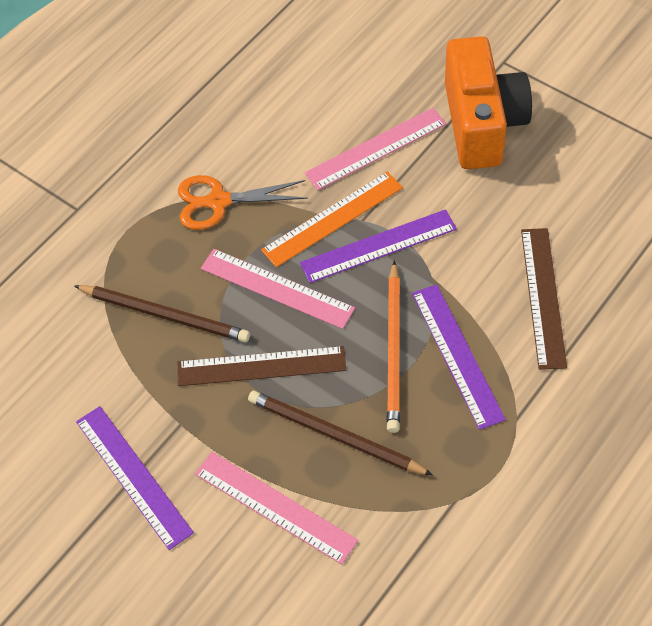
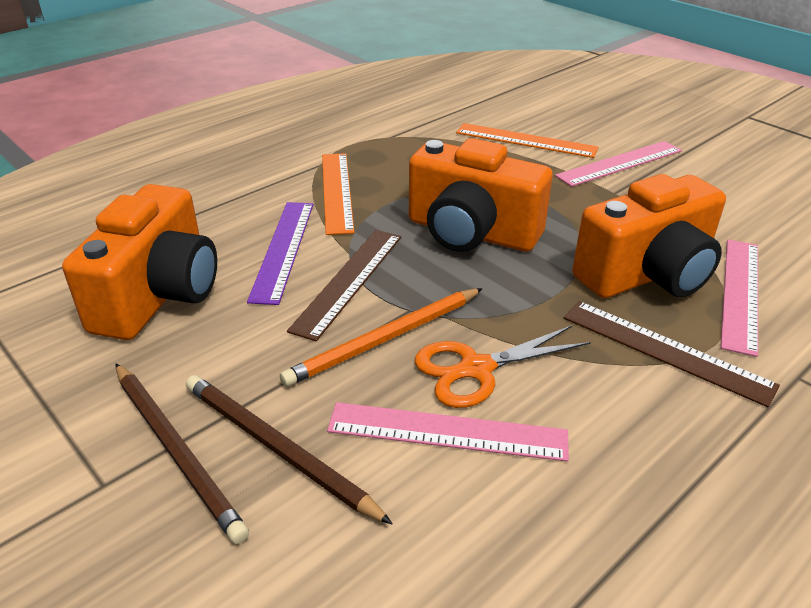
orange camera: [445,36,532,169] = 1 -> [62,184,217,340] [409,138,553,252] [572,174,726,298] = 3
orange ruler: [261,171,403,267] = 1 -> [322,153,354,235] [456,123,599,158] = 2
purple ruler: [76,406,194,550] [300,209,457,283] [412,284,506,430] = 3 -> [247,202,313,305] = 1

